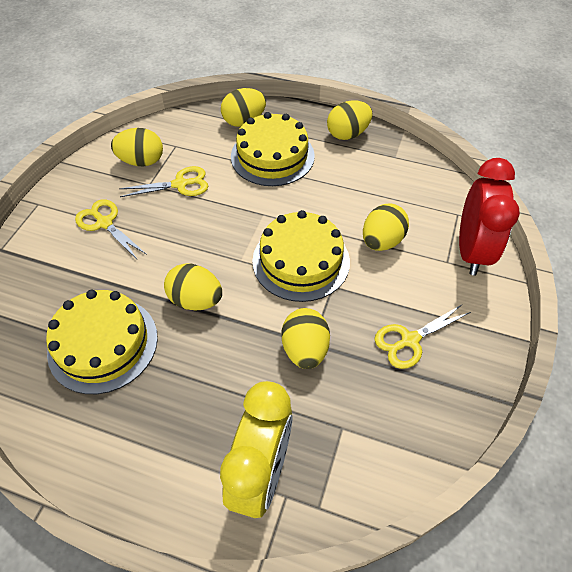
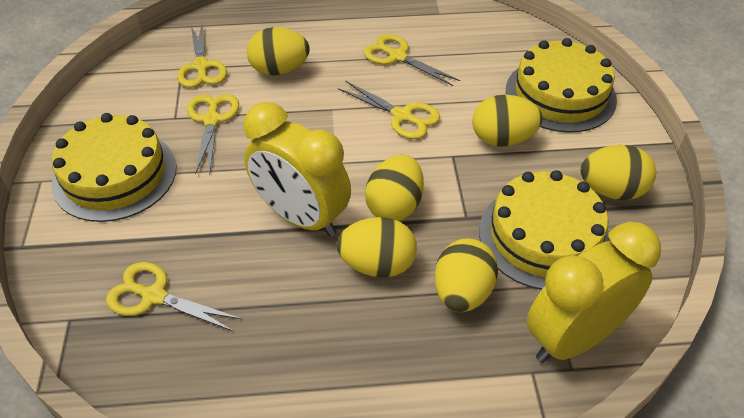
red clock: [459,158,520,276] = 1 -> none = 0
yellow clock: [220,381,293,518] = 1 -> [243,102,351,237] [527,222,661,363] = 2
yellow scissors: [75,199,147,259] [119,166,208,197] [374,304,471,369] = 3 -> [106,262,242,332] [177,24,227,88] [187,94,239,175] [338,81,440,139] [363,34,460,86] = 5

